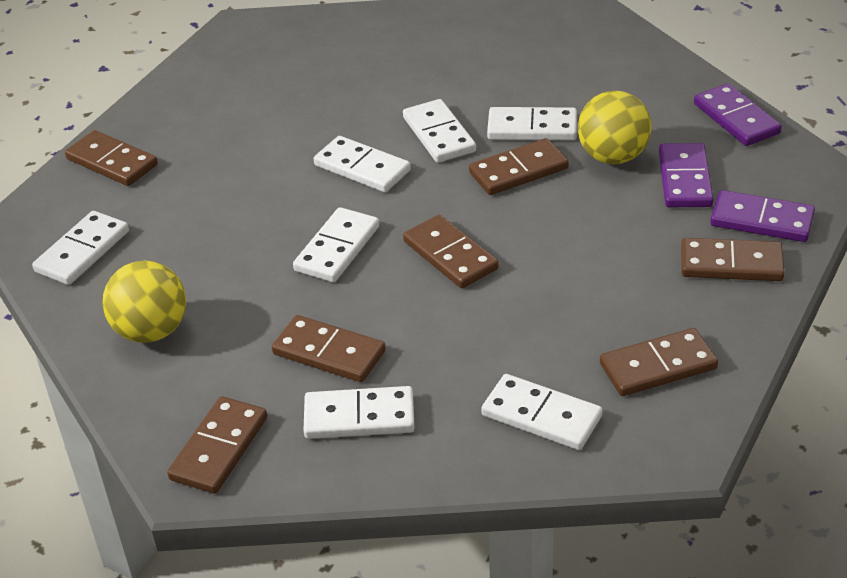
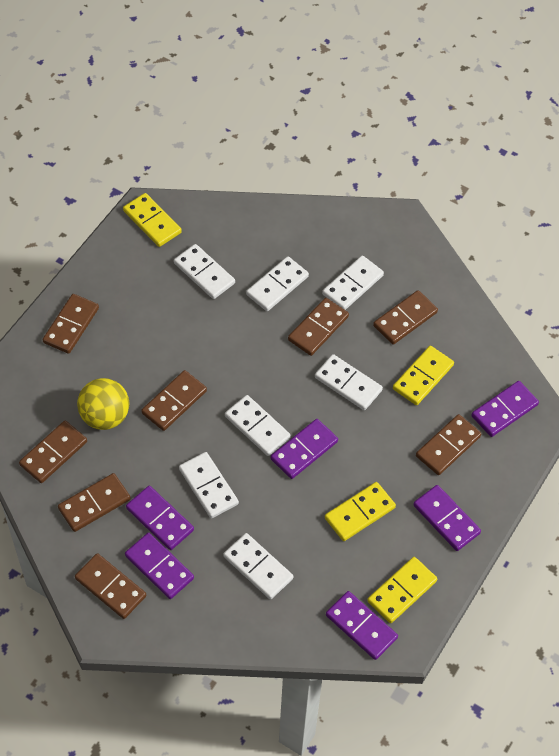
brown domino: [65,130,158,186] [167,396,267,494] [272,315,386,382] [403,215,499,288] [469,138,569,195] [600,328,718,396] [681,238,785,281] = 7 -> [19,421,87,483] [43,294,99,354] [58,473,131,532] [75,553,146,619] [141,370,207,431] [288,298,349,356] [373,290,438,344] [416,414,481,475] = 8
purple domino: [659,143,714,207] [694,83,782,146] [710,190,815,242] = 3 -> [125,532,194,599] [126,486,194,550] [271,419,338,479] [326,591,398,660] [413,485,481,551] [471,381,539,437] = 6
yellow ball: [103,261,186,343] [578,91,651,164] = 2 -> [77,378,129,430] = 1
yellow domino: none = 0 -> [123,193,182,247] [325,482,396,541] [367,557,437,623] [393,346,454,405] = 4

